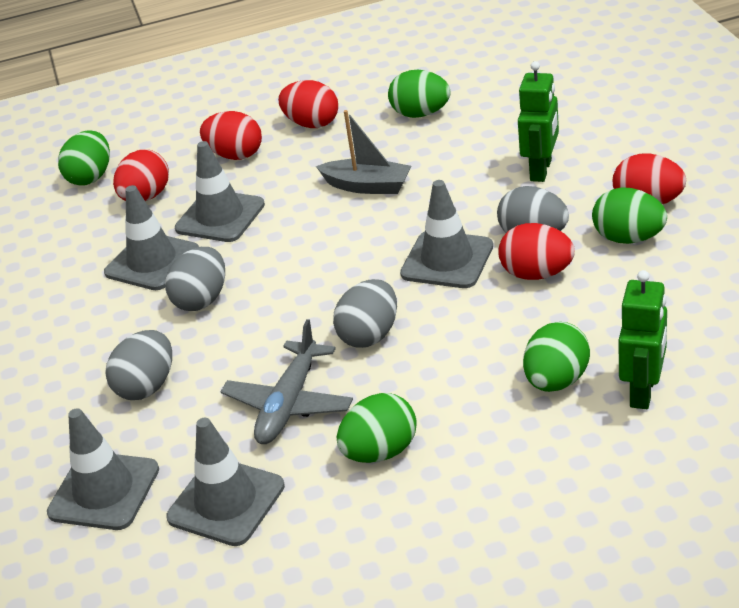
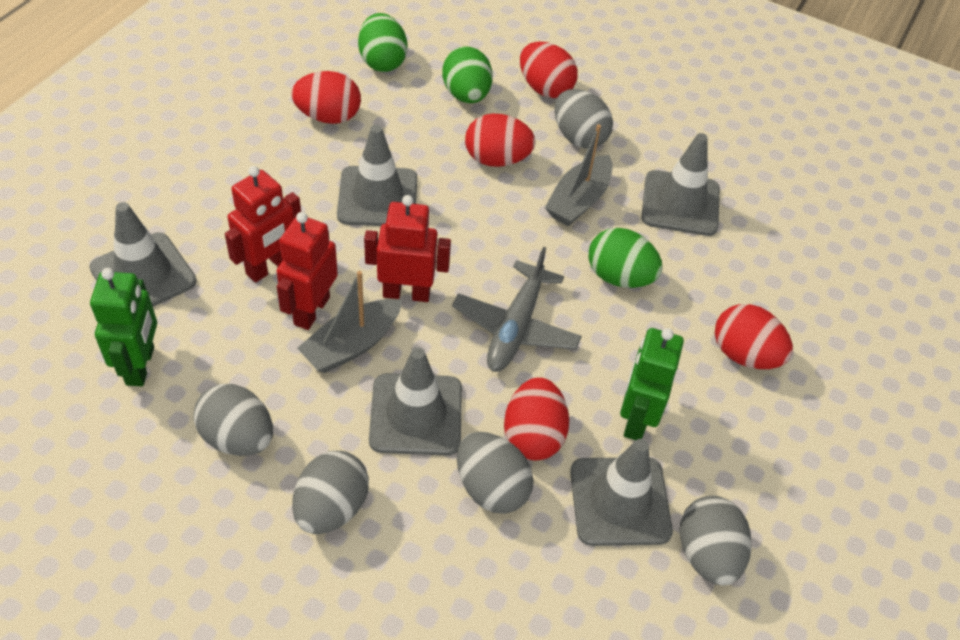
green egg: [58,130,110,186] [337,393,417,463] [388,70,451,118] [523,322,590,392] [592,187,667,244] = 5 -> [358,13,408,72] [442,46,493,103] [589,228,663,288] = 3
grey boat: [316,110,411,194] = 1 -> [297,271,402,373] [545,124,612,226] = 2
grey egg: [105,330,172,400] [165,247,225,311] [333,279,397,348] [497,186,569,233] = 4 -> [194,384,273,456] [292,451,369,534] [457,432,534,514] [554,89,613,149] [680,496,752,585] = 5
red robot: none = 0 -> [225,166,301,283] [277,212,338,330] [364,195,451,302] = 3

